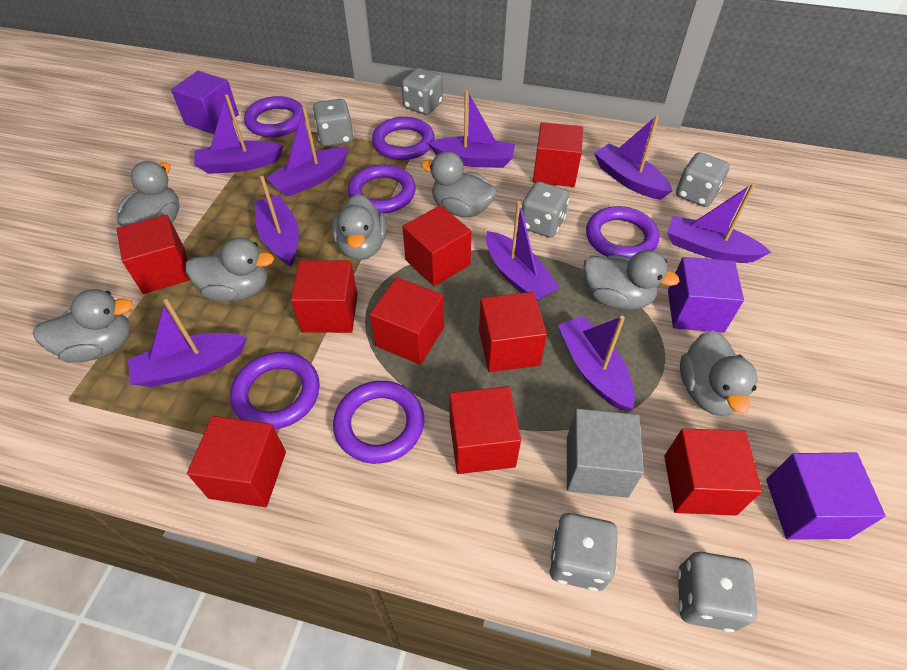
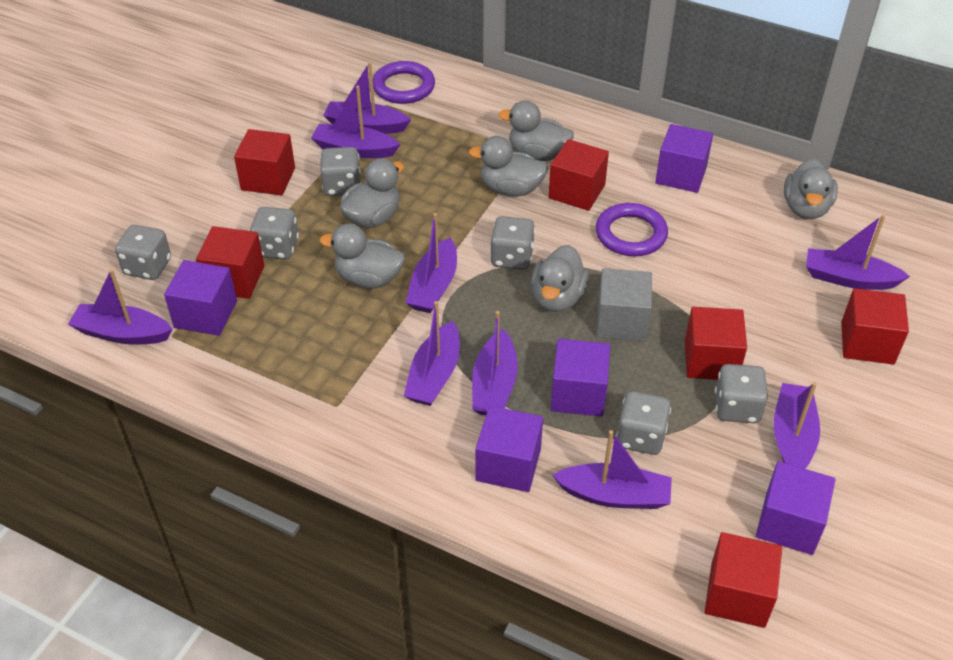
grey duck: [33,289,133,363] [117,161,179,227] [185,238,274,302] [332,194,387,260] [421,151,497,217] [583,250,680,310] [680,330,758,416] = 7 -> [320,224,405,288] [340,158,404,228] [469,136,548,196] [499,100,574,161] [531,245,589,312] [784,158,838,219] = 6
purple cube: [171,71,239,134] [668,257,744,333] [766,452,886,540] = 3 -> [164,260,237,336] [476,406,543,492] [551,339,610,417] [655,124,713,193] [756,461,836,555] = 5
purple ring: [230,352,320,429] [244,96,305,137] [333,381,424,464] [348,164,416,213] [372,117,435,160] [586,206,659,258] = 6 -> [373,61,435,104] [596,203,668,256] = 2
red cube: [117,214,190,294] [187,416,286,507] [291,260,358,333] [370,277,444,365] [402,205,471,286] [449,386,521,474] [479,292,547,372] [533,122,583,187] [664,428,762,516] = 9 -> [196,226,264,299] [234,129,295,195] [548,139,609,211] [685,307,747,380] [705,532,782,628] [841,288,909,365] = 6

